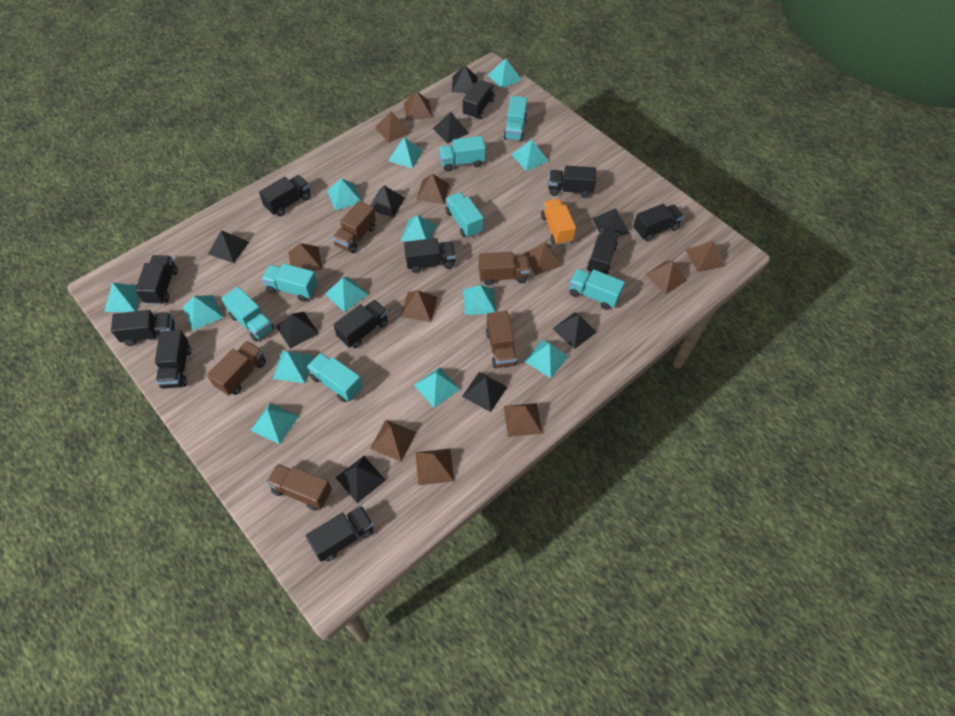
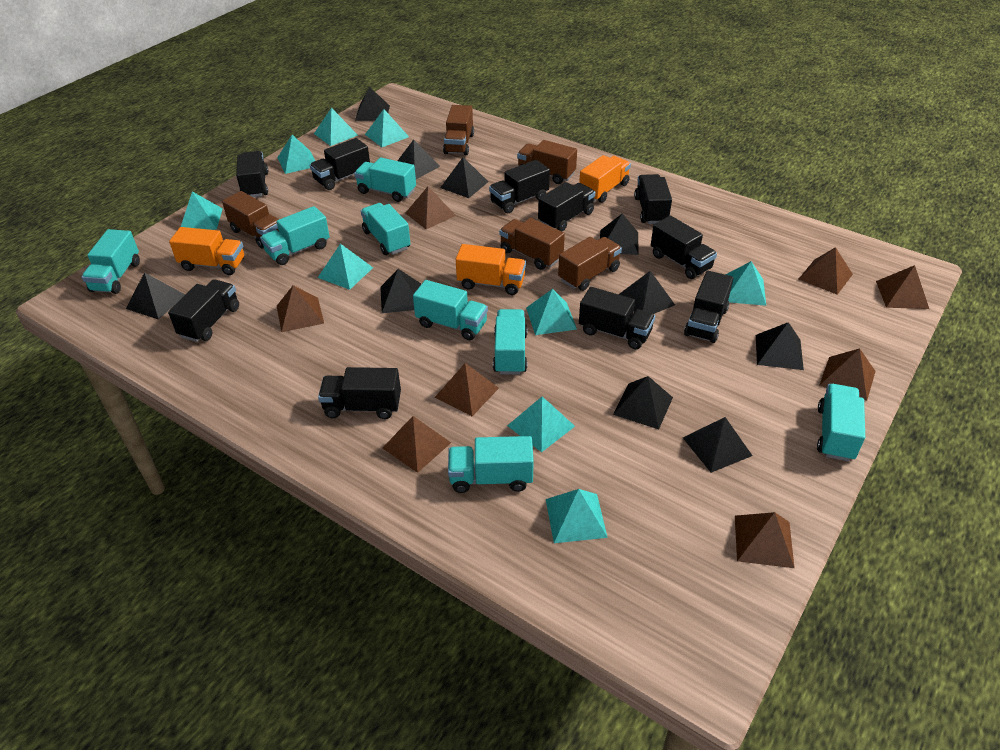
black pyramid: [208,230,249,263] [276,312,319,349] [335,456,386,503] [370,186,405,218] [433,112,469,144] [452,65,477,93] [462,372,507,412] [553,312,597,349] [592,208,629,236] = 9 -> [126,272,185,320] [355,87,390,121] [380,269,421,313] [398,139,440,179] [440,157,488,198] [600,214,638,255] [613,376,673,429] [619,271,675,314] [683,417,752,473] [756,322,804,370] = 10
black truck: [111,310,175,346] [135,255,178,305] [155,330,191,388] [259,175,311,217] [306,505,374,562] [334,300,388,348] [404,238,456,273] [463,80,495,119] [549,165,596,198] [587,229,619,275] [633,204,684,242] = 11 -> [168,279,239,342] [236,151,268,197] [310,138,370,190] [318,367,401,419] [489,160,550,213] [538,182,595,231] [579,287,655,349] [634,174,672,224] [651,215,717,279] [684,271,733,343] = 10
brown pyramid: [288,243,322,271] [370,420,417,462] [375,111,411,143] [400,290,438,322] [404,91,432,120] [415,448,454,485] [417,174,449,204] [504,403,542,437] [523,243,562,275] [645,261,687,294] [686,241,724,272] = 11 -> [277,285,324,332] [382,416,451,473] [405,186,456,229] [435,363,499,416] [735,512,795,568] [799,247,853,295] [819,348,876,401] [876,265,929,309] = 8
orange truck: [541,199,576,245] = 1 -> [169,227,244,275] [456,244,526,295] [579,155,631,203] = 3
turquoise pyramid: [104,282,140,312] [183,295,224,330] [250,403,299,444] [273,351,314,383] [325,277,368,312] [327,178,362,210] [388,137,423,168] [400,215,436,242] [414,367,460,408] [463,285,496,315] [488,58,521,89] [511,140,548,171] [524,340,569,378] = 13 -> [181,192,223,230] [277,135,315,174] [314,108,358,146] [318,244,373,290] [365,109,409,147] [507,396,575,452] [526,289,577,335] [546,489,608,543] [725,261,766,306] = 9
turquoise truck: [221,287,274,341] [262,263,318,302] [307,353,363,402] [439,136,486,171] [445,192,484,238] [504,96,527,142] [569,269,625,310] = 7 -> [82,229,140,294] [260,206,330,265] [354,157,416,202] [361,203,411,255] [413,280,488,340] [448,436,534,493] [493,309,527,375] [817,384,865,461] = 8

